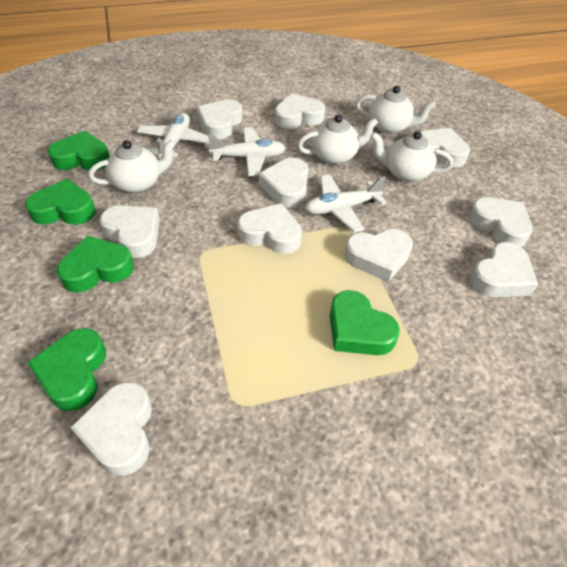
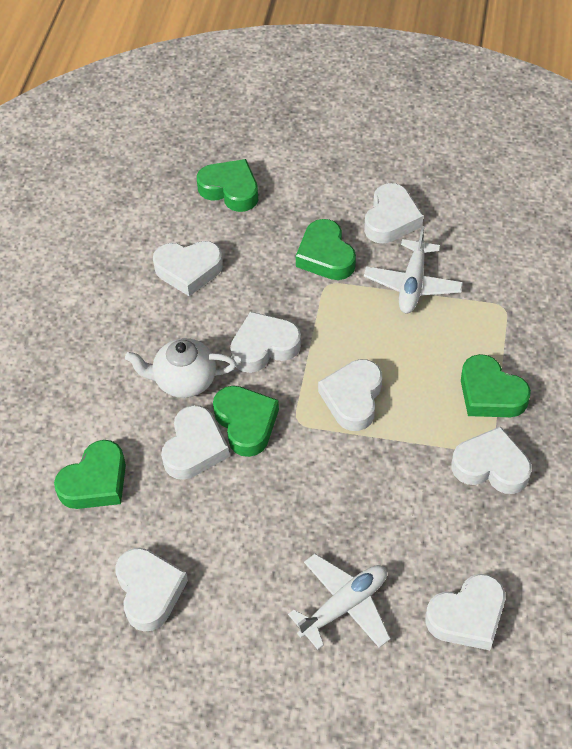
white heart: [71,382,152,476] [100,205,160,258] [197,99,243,139] [237,203,302,254] [259,158,309,207] [275,93,325,129] [345,229,413,282] [421,128,470,167] [468,197,533,247] [470,242,538,297] = 10 -> [115,548,188,632] [153,241,223,296] [161,405,230,480] [230,312,301,373] [318,359,382,431] [364,183,423,243] [425,574,505,650] [451,426,532,494] = 8
white plane: [137,113,210,159] [208,127,286,176] [305,174,387,232] = 3 -> [288,554,391,650] [364,226,463,313] = 2
white teapot: [88,140,176,193] [297,114,378,165] [356,86,436,134] [370,131,453,182] = 4 -> [125,338,237,398] = 1

